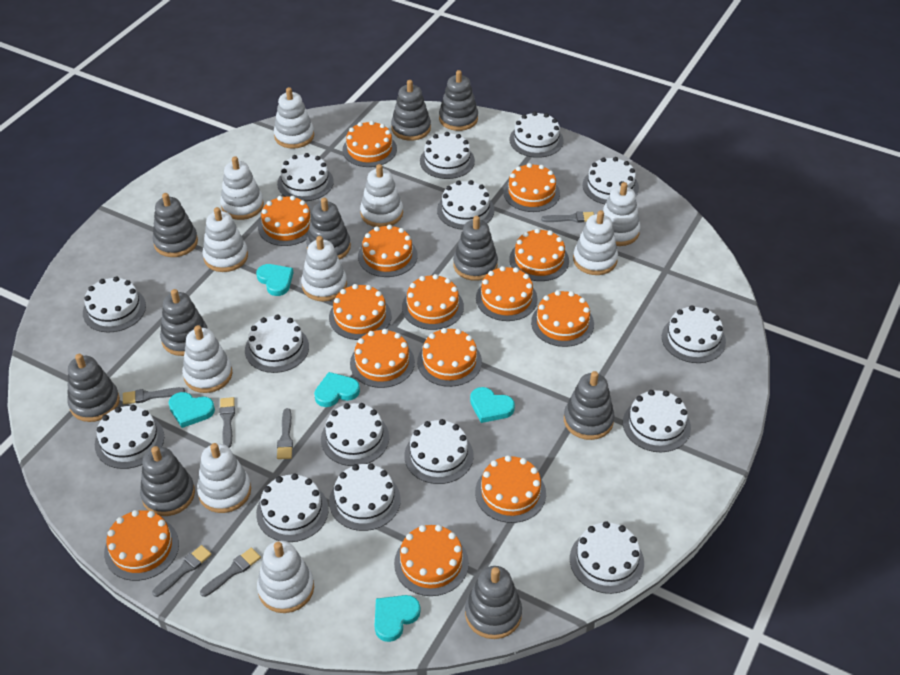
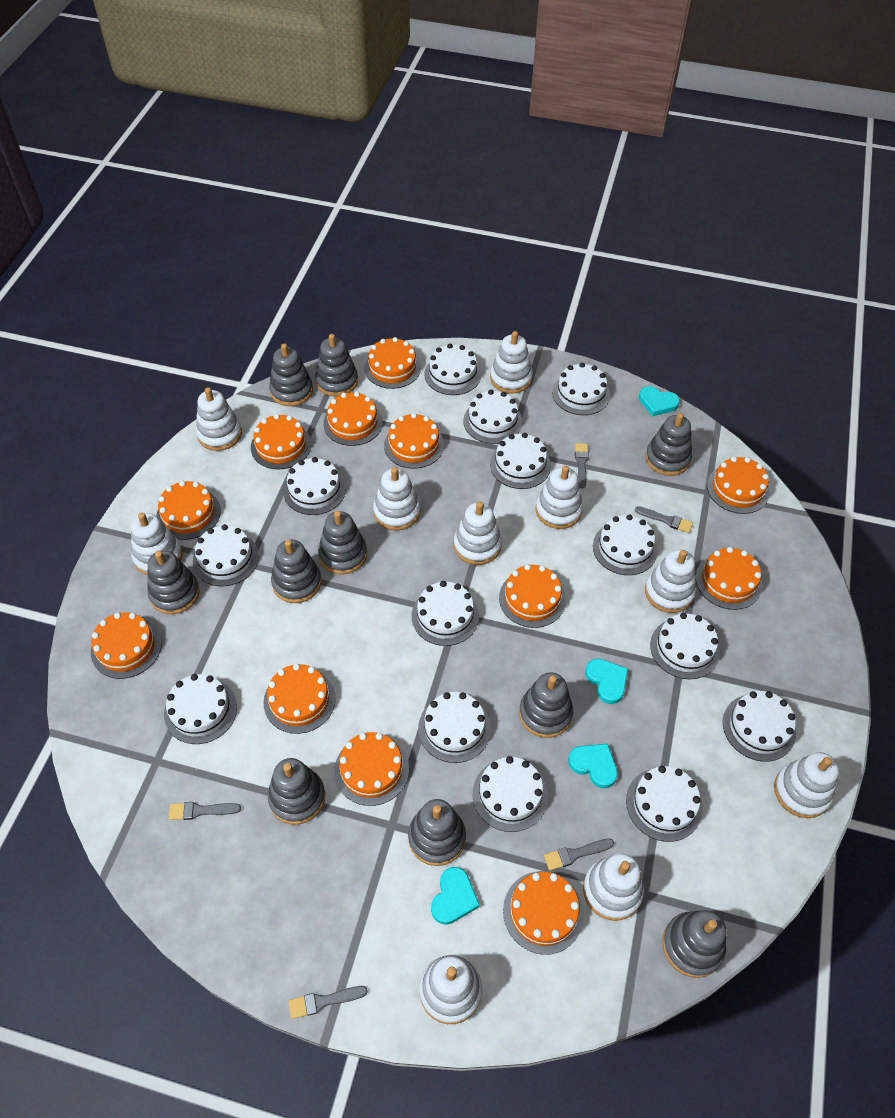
grey brush: [123,387,185,404] [152,545,212,597] [200,548,261,597] [220,397,235,448] [277,408,293,459] [541,211,594,223] = 6 -> [169,802,241,820] [289,986,368,1019] [544,838,614,871] [575,443,589,489] [635,506,693,533] = 5
orange cake: [104,510,179,581] [258,196,312,246] [329,284,391,340] [343,121,397,167] [350,329,415,388] [358,224,417,277] [394,525,469,596] [402,274,464,330] [417,328,482,387] [475,455,546,523] [476,266,538,321] [503,163,560,212] [509,228,569,281] [531,290,594,347] = 14 -> [91,612,162,679] [156,481,221,540] [251,414,311,469] [264,664,336,734] [323,392,383,446] [334,732,409,806] [364,337,421,389] [384,413,444,469] [499,564,566,628] [503,871,584,955] [696,547,762,610] [707,457,770,514] = 12
turquoise heart: [169,392,215,428] [256,264,293,296] [314,372,360,407] [374,595,420,642] [470,387,515,423] = 5 -> [431,867,480,925] [568,744,618,788] [585,659,628,704] [639,386,680,417] = 4
white cake: [83,277,146,332] [95,405,164,469] [245,314,309,373] [256,473,329,542] [277,153,334,201] [321,403,389,466] [329,463,401,531] [404,419,474,484] [420,132,475,179] [437,180,494,230] [510,112,564,158] [570,521,644,594] [582,157,639,204] [623,390,691,452] [662,305,726,363] = 15 -> [164,674,237,744] [193,524,259,586] [283,457,346,515] [412,581,479,646] [418,692,491,763] [424,344,481,395] [463,390,522,444] [473,756,548,832] [490,433,551,489] [552,363,610,415] [593,514,658,575] [626,766,703,842] [650,613,720,679] [723,691,796,762] = 14

